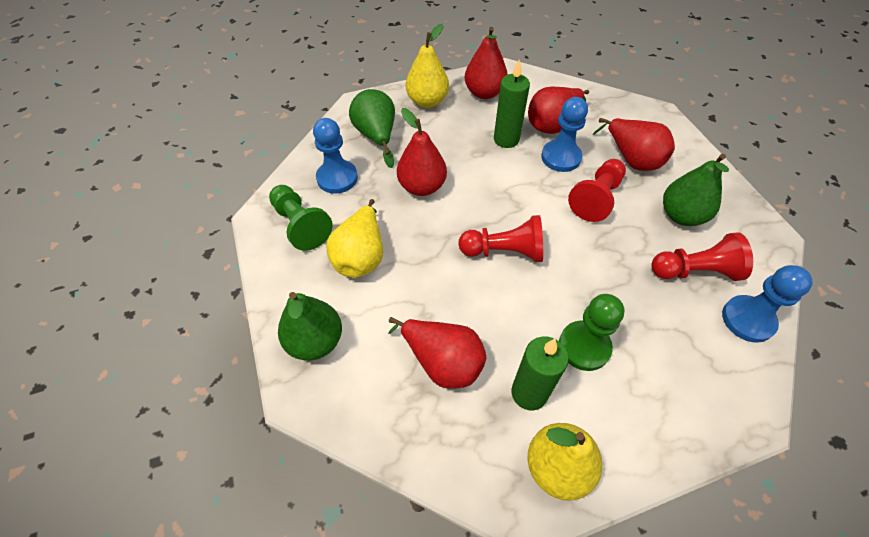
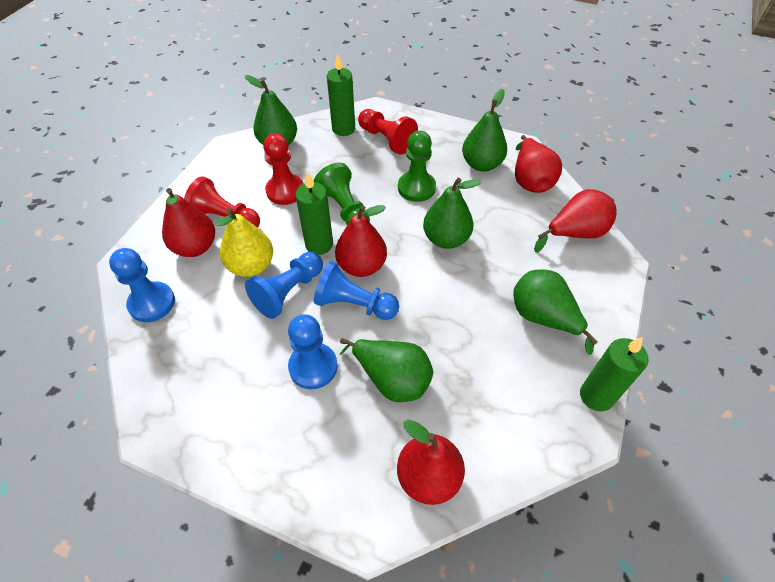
blue pawn: [313,118,358,194] [541,97,588,172] [722,265,813,343] = 3 -> [109,248,175,322] [245,252,323,319] [288,314,338,389] [314,261,399,320] = 4
green candle: [494,60,530,148] [511,337,569,410] = 2 -> [296,171,333,255] [327,54,355,136] [580,337,649,411] = 3
green pear: [278,292,342,361] [349,89,395,168] [663,154,729,226] = 3 -> [245,75,297,146] [339,338,433,402] [423,178,482,249] [462,89,507,172] [514,269,598,355] = 5
yellow pear: [326,199,383,278] [406,24,449,108] [527,423,602,501] = 3 -> [215,208,273,277] = 1

